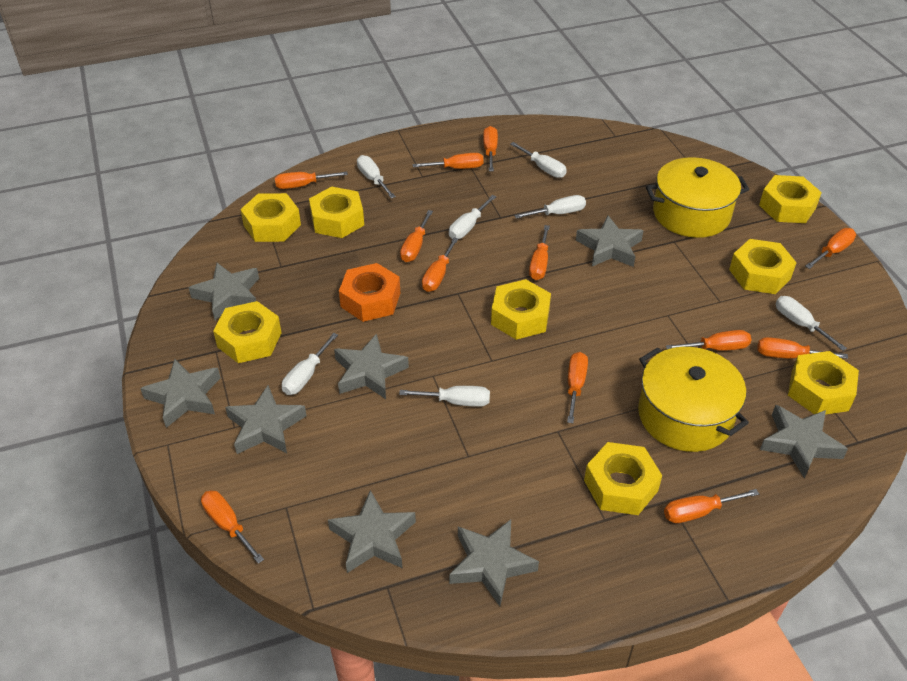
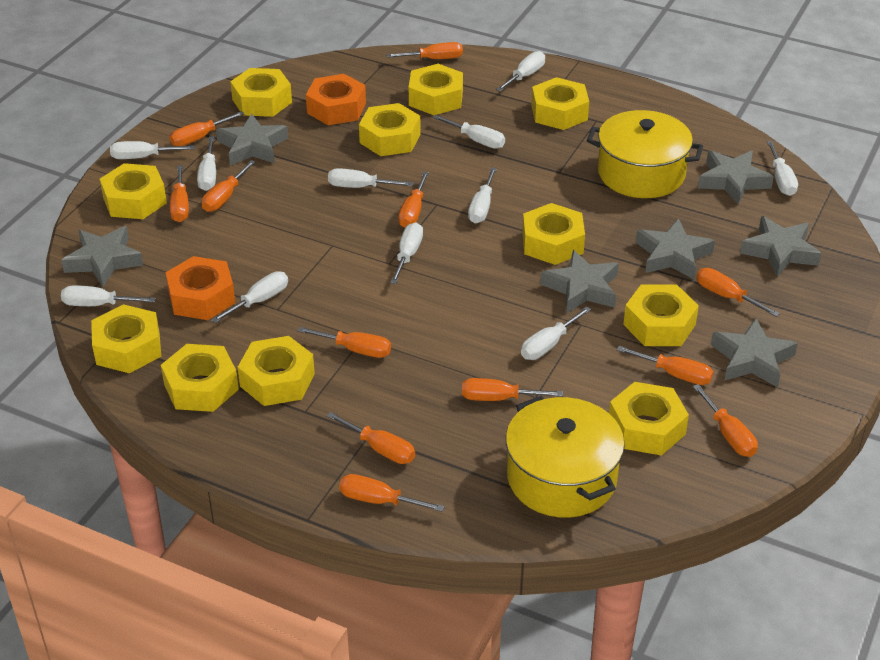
grey star: [140,359,221,428] [189,263,259,320] [225,385,307,454] [328,490,416,573] [334,334,409,399] [449,519,539,606] [576,215,643,267] [760,405,848,478] = 8 -> [61,226,143,287] [216,114,288,165] [540,250,619,313] [636,218,715,279] [698,151,774,205] [711,318,798,387] [740,216,822,277] = 7
orange nut: [339,263,400,322] = 1 -> [165,256,235,320] [306,74,366,125] = 2
white screwdriver: [282,333,338,395] [357,155,396,198] [399,386,490,407] [449,195,496,239] [510,142,567,178] [514,195,586,219] [776,296,847,351] = 7 -> [61,285,156,306] [110,141,195,159] [197,136,216,191] [211,272,288,323] [328,168,414,188] [390,223,423,284] [433,115,505,149] [468,167,497,223] [496,51,545,92] [521,306,591,360] [767,141,798,196] = 11
yellow nut: [213,301,282,363] [240,193,301,242] [309,186,364,238] [491,279,551,340] [584,442,662,515] [729,239,797,294] [759,175,822,223] [788,351,859,415] = 8 -> [91,304,161,373] [100,163,167,219] [161,344,239,412] [230,68,292,117] [238,336,315,406] [359,103,421,156] [409,64,463,115] [522,203,585,265] [531,77,589,130] [609,382,689,456] [623,284,699,346] = 11

